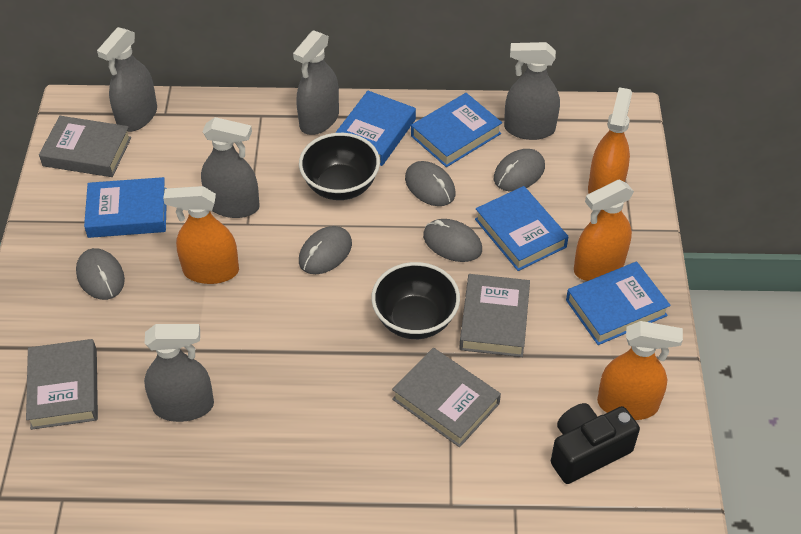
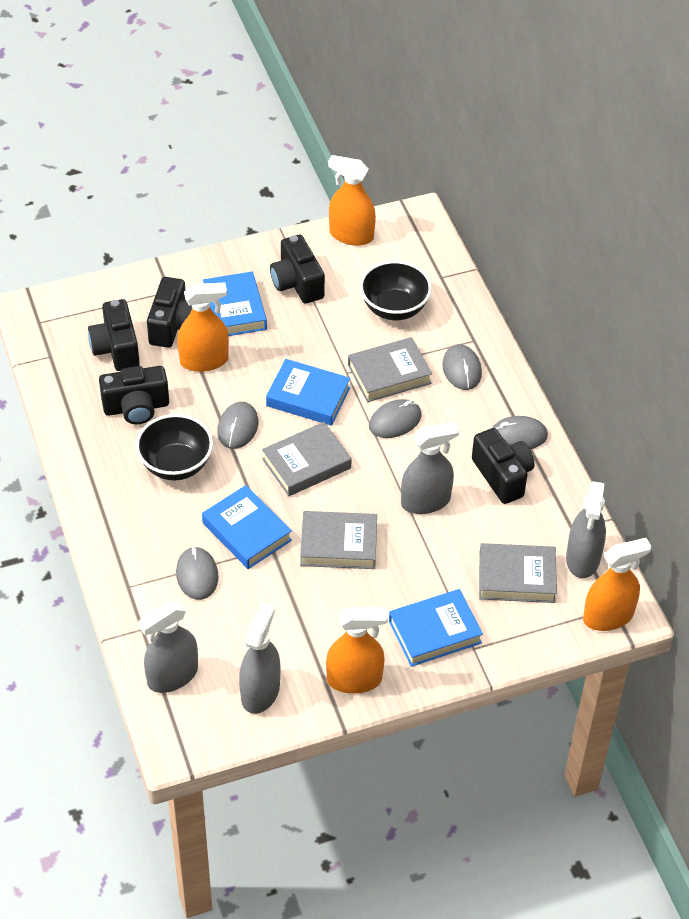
black camera: [551,403,640,484] = 1 -> [88,299,140,371] [99,366,169,424] [147,277,192,348] [270,235,325,304] [472,428,534,504] = 5
blue book: [84,177,167,238] [335,91,416,166] [411,93,502,167] [475,186,568,271] [566,262,671,345] = 5 -> [202,485,292,569] [203,272,267,336] [266,359,351,426] [389,589,483,667] = 4
grey spray bottle: [97,27,157,132] [144,324,214,422] [201,117,260,218] [293,30,339,135] [504,42,560,140] = 5 -> [138,602,198,693] [239,602,280,714] [401,422,459,514] [566,481,606,578] = 4

